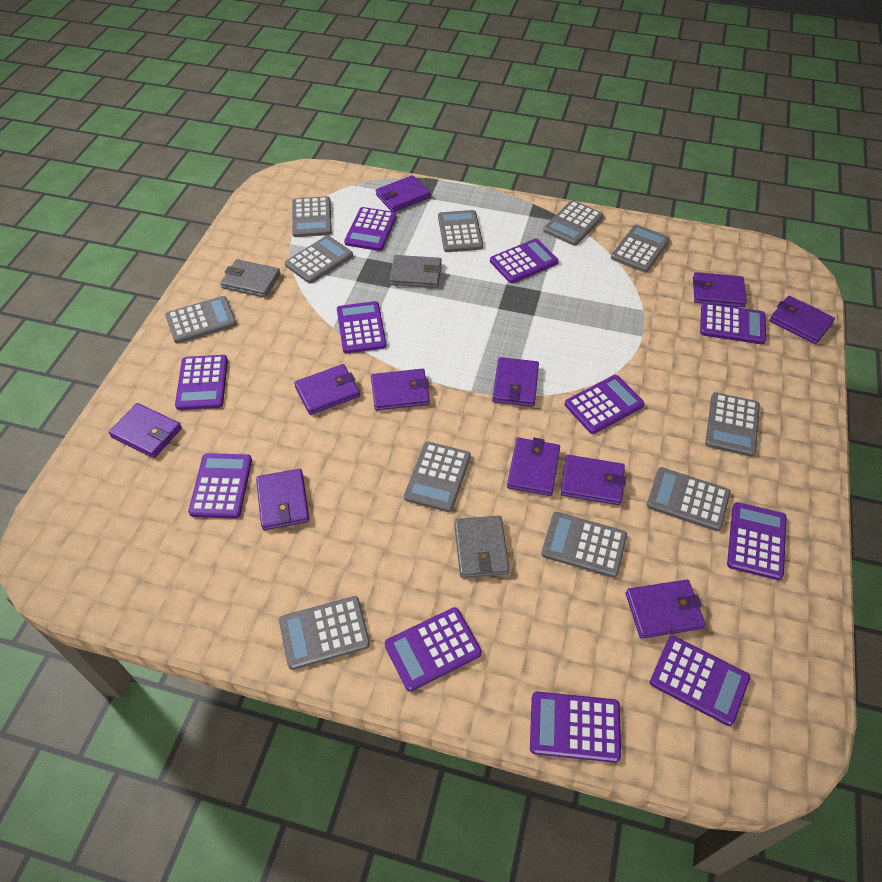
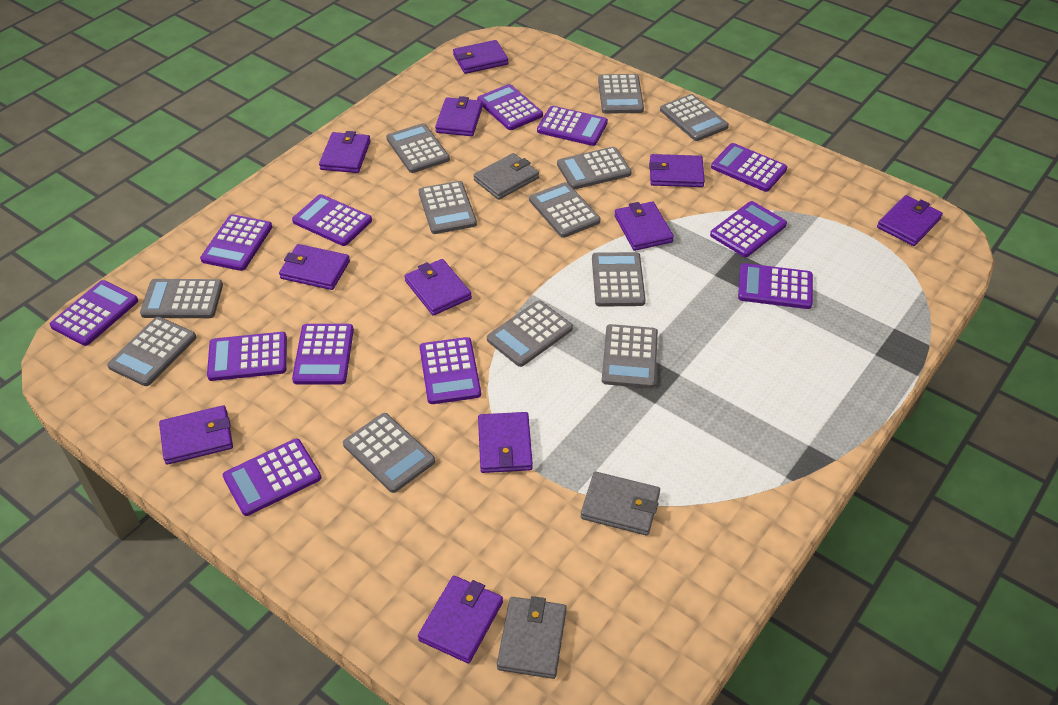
grey calculator: [165,296,237,343] [279,596,370,670] [285,235,353,284] [292,196,332,237] [404,442,471,512] [438,210,483,252] [541,512,627,578] [543,200,603,246] [611,225,670,273] [647,467,730,531] [705,392,760,457] = 11 -> [107,317,196,386] [140,279,223,318] [343,413,435,493] [386,123,450,173] [419,181,477,234] [487,301,573,367] [529,182,601,238] [557,147,632,189] [592,252,646,307] [598,74,644,114] [602,324,658,388] [660,94,729,141] = 12
purple calculator: [175,355,228,410] [188,453,252,518] [337,301,387,353] [344,207,397,251] [385,607,482,692] [490,239,559,283] [530,691,621,763] [565,375,645,434] [650,636,750,726] [700,303,766,344] [727,502,787,580] = 11 -> [50,280,138,346] [200,214,272,271] [207,332,287,381] [223,439,321,516] [292,194,372,246] [292,324,354,384] [420,337,481,404] [477,84,543,130] [537,106,608,146] [710,201,787,257] [711,143,787,192] [738,263,813,309] = 12

